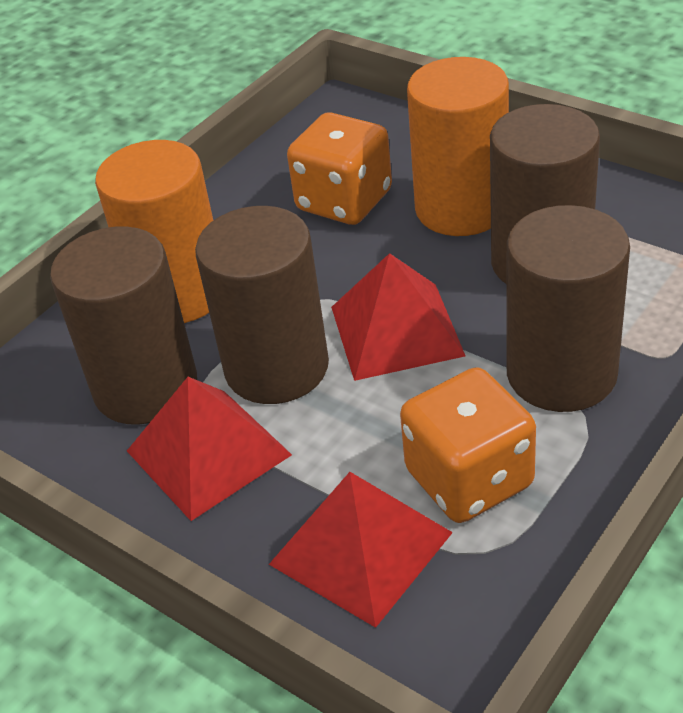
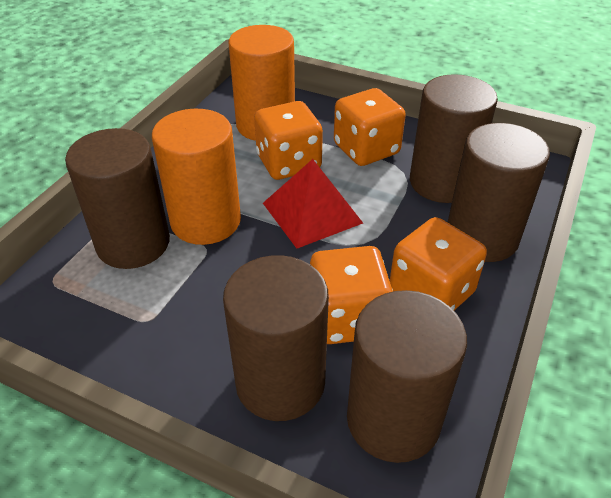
brown cylinder: [50,226,197,424] [195,206,329,404] [490,104,600,284] [507,205,630,412] = 4 -> [65,128,170,269] [223,255,329,421] [347,290,467,463] [410,74,498,203] [447,123,550,262] = 5
orange dice: [287,112,392,225] [400,367,536,523] = 2 -> [254,101,323,180] [310,246,393,344] [334,88,406,166] [390,217,487,310] = 4
red pyramid: [127,377,292,521] [269,472,453,628] [331,253,465,381] = 3 -> [263,159,363,249] = 1

